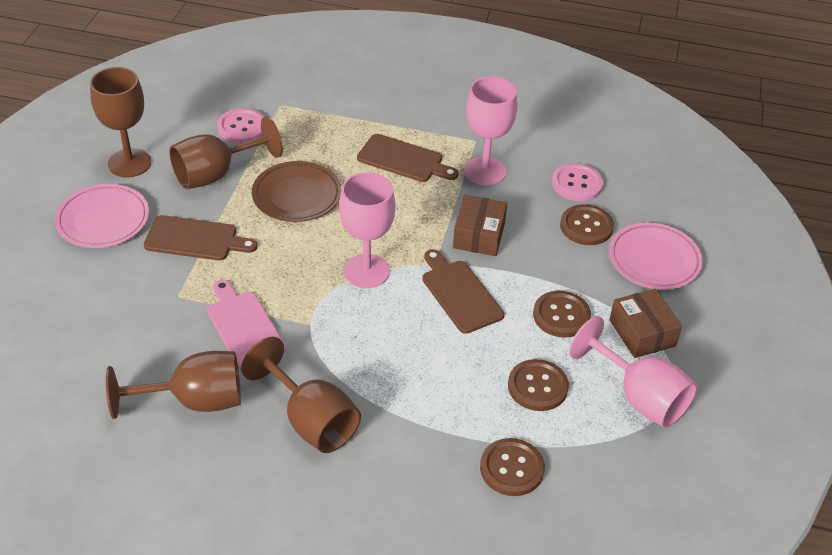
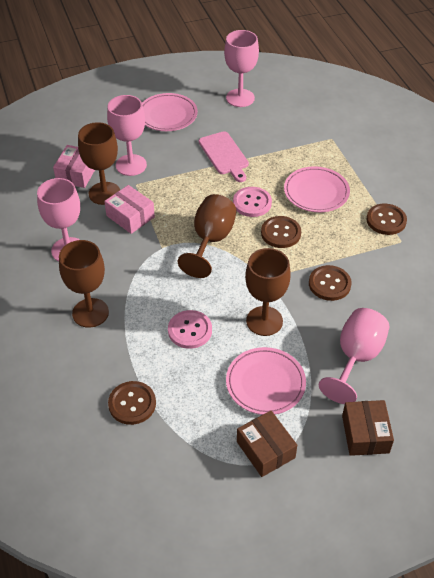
brown cutting board: [144,215,257,261] [357,134,459,182] [422,249,504,334] = 3 -> none = 0
brown plate: [252,161,341,222] = 1 -> none = 0
pink box: none = 0 -> [53,145,95,188] [104,185,155,234] = 2
pink goblet: [339,172,395,288] [464,76,518,185] [569,316,698,428] = 3 -> [37,178,80,262] [107,95,147,176] [224,30,259,107] [319,308,389,404] = 4
pink plate: [55,184,149,248] [609,223,703,290] = 2 -> [142,93,198,131] [226,347,306,415] [284,166,350,212] = 3

